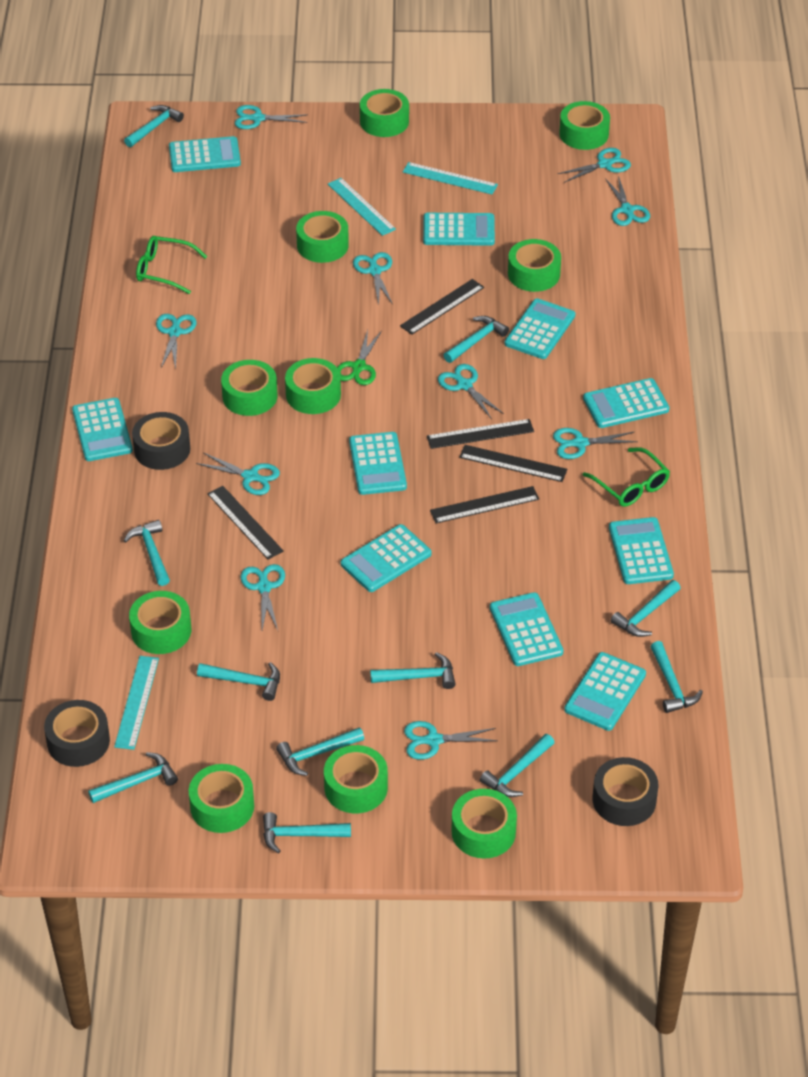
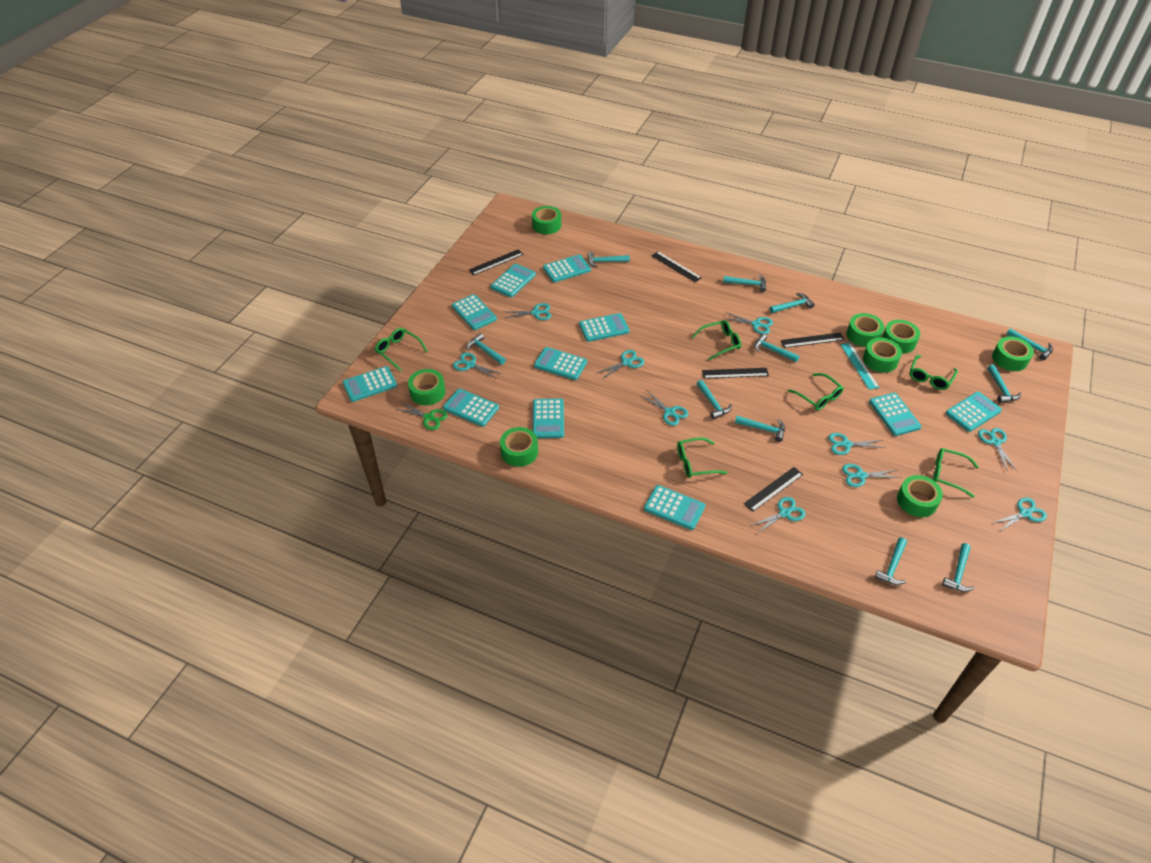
black tape: [44,700,110,767] [132,412,190,470] [593,757,658,826] = 3 -> none = 0
green glasses: [136,236,207,294] [583,447,670,507] = 2 -> [375,328,428,371] [677,437,727,478] [692,320,741,360] [788,373,844,410] [910,355,958,390] [933,448,979,498] = 6
green tape: [129,591,191,654] [189,764,254,833] [221,360,278,416] [285,358,341,414] [296,211,349,263] [324,745,388,813] [360,89,409,137] [451,789,517,859] [508,239,561,292] [559,101,610,150] = 10 -> [408,369,445,405] [500,427,538,467] [532,206,561,234] [846,313,884,347] [863,338,902,373] [882,320,920,354] [897,475,943,517] [992,336,1034,371] = 8
turquoise calculator: [72,398,133,461] [169,136,241,172] [341,524,432,592] [349,432,407,495] [423,213,495,246] [490,592,563,666] [505,298,575,359] [564,652,646,731] [583,378,669,428] [609,517,674,584] = 10 -> [343,366,397,402] [443,389,499,427] [452,294,497,330] [491,264,536,297] [533,399,564,438] [534,347,587,380] [543,254,591,283] [579,313,630,342] [644,485,705,530] [869,393,922,436] [946,392,1002,432] = 11
turquoise ruler: [114,656,159,750] [328,178,396,236] [403,162,498,194] = 3 -> [840,343,879,390] = 1

